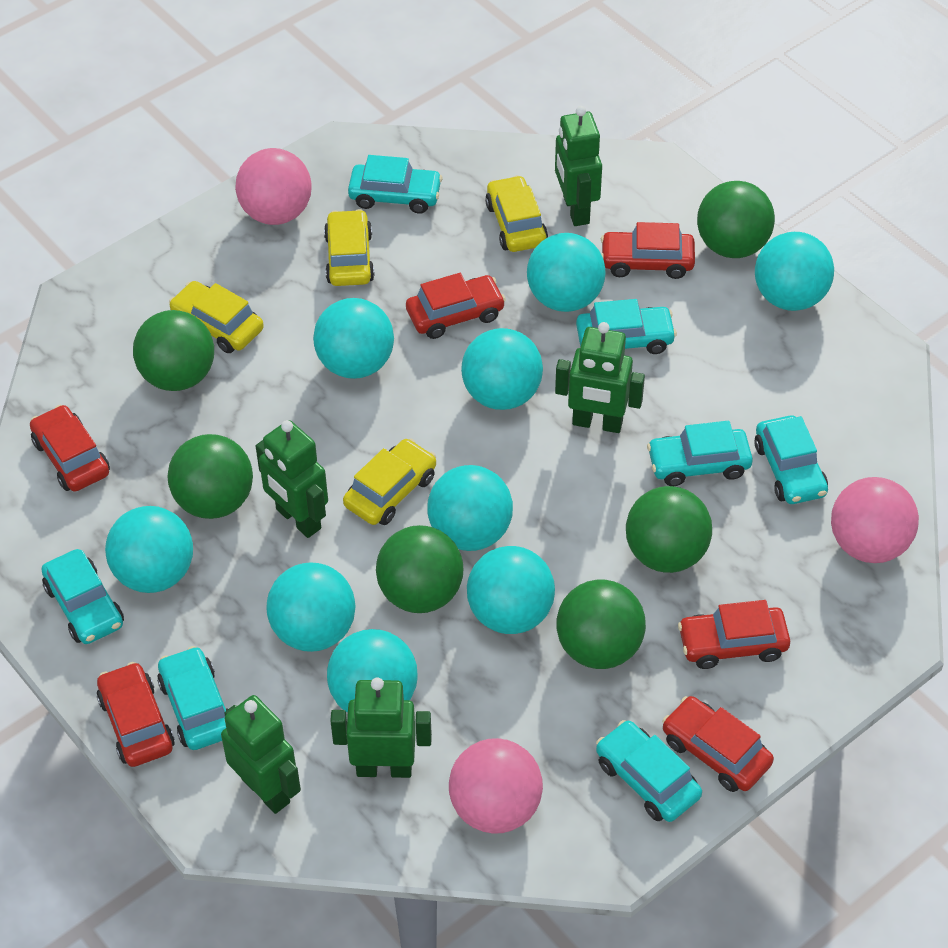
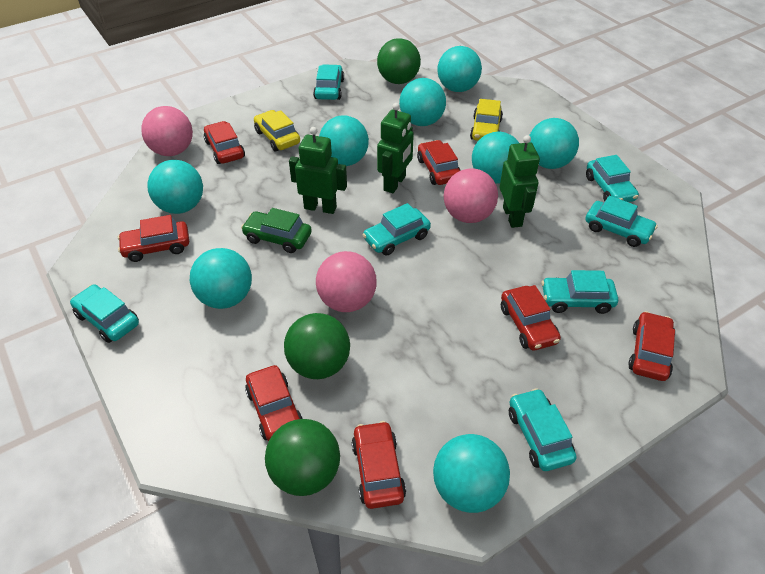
green ball: [133,310,214,391] [168,434,253,519] [376,525,463,613] [556,580,646,669] [626,486,712,573] [697,181,775,258] = 6 -> [265,419,340,496] [284,313,350,379] [377,38,421,84] = 3
green car: none = 0 -> [241,208,312,253] = 1
green robot: [221,695,301,814] [256,420,328,538] [330,677,432,778] [555,106,602,226] [555,322,645,433] = 5 -> [289,127,347,214] [377,103,414,193] [500,135,540,228] = 3
red car: [30,405,110,491] [97,662,175,767] [406,273,506,339] [601,222,695,279] [662,696,774,792] [678,600,790,669] = 6 -> [118,215,189,262] [204,121,245,164] [245,365,303,441] [351,421,406,509] [417,140,461,185] [501,285,561,350] [628,311,675,381] = 7
turquoise ball: [105,506,193,593] [266,562,356,652] [313,298,394,379] [327,629,418,713] [427,465,513,551] [461,328,543,410] [467,546,555,634] [527,233,606,312] [755,232,834,311] = 9 -> [147,160,203,214] [190,248,252,309] [319,115,369,166] [399,78,446,126] [433,434,510,513] [437,46,482,92] [472,132,519,184] [529,118,579,169] = 8
yellow car: [169,281,264,353] [324,209,375,286] [343,438,436,525] [485,175,548,252] = 4 -> [254,110,300,151] [470,99,503,141] = 2

